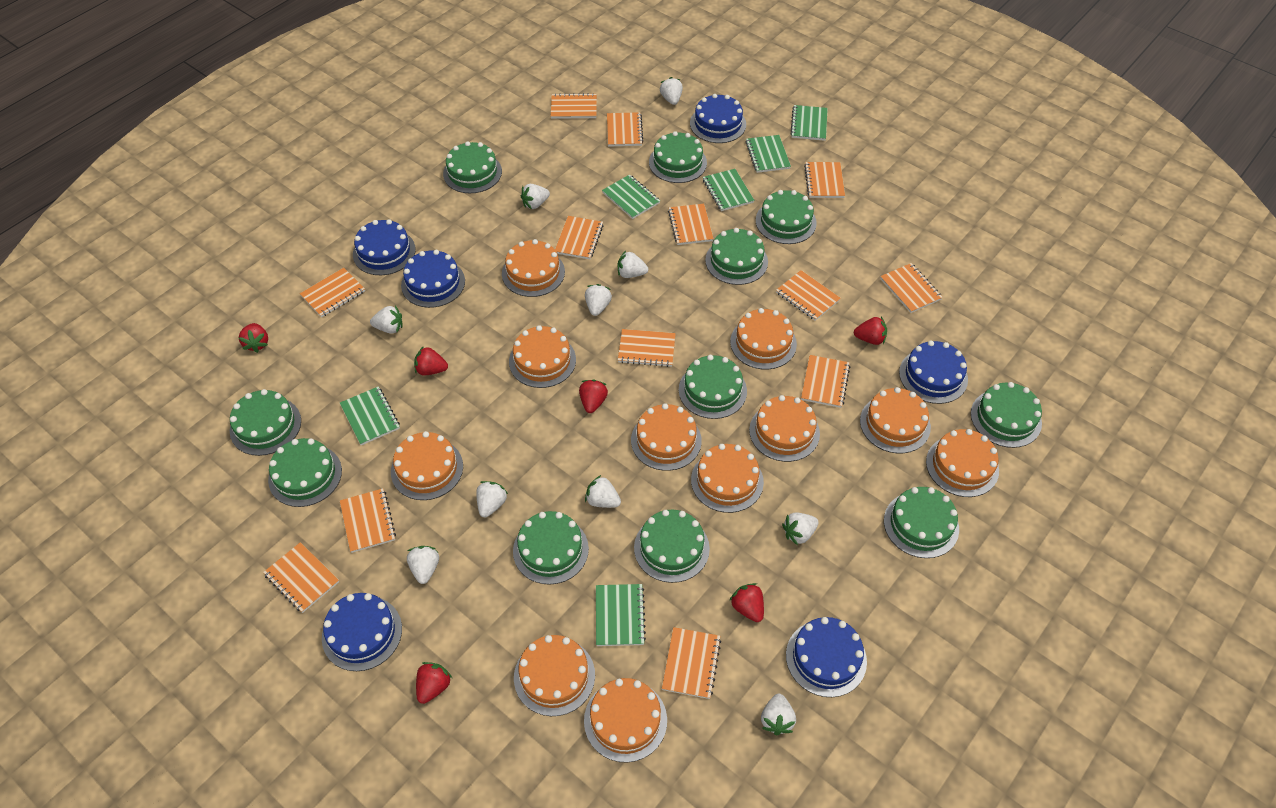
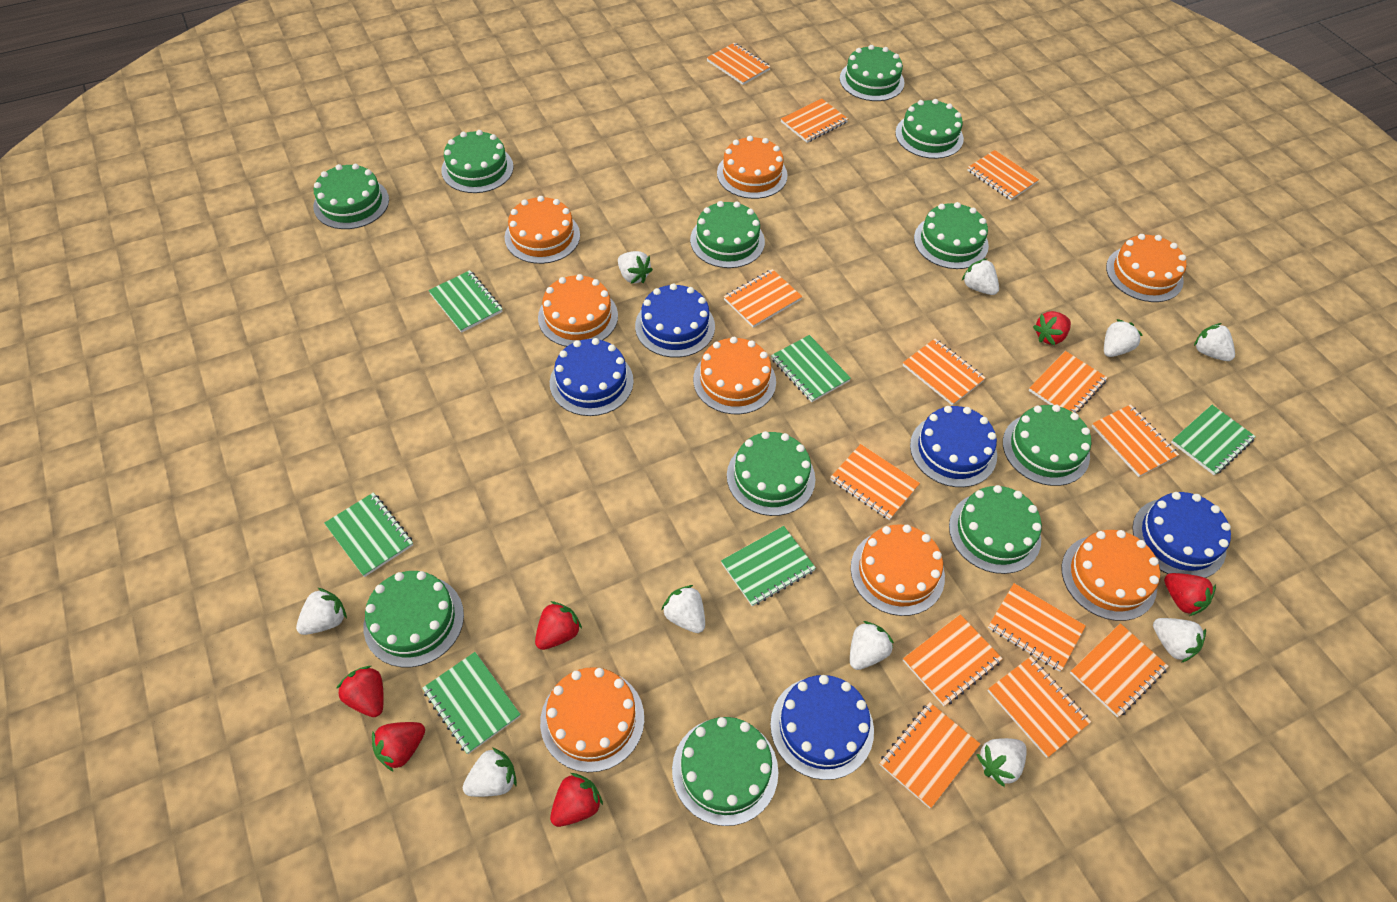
blue cake: [322,593,402,671] [353,219,416,275] [401,250,465,308] [690,94,746,143] [786,617,867,697] [899,340,968,404] = 6 -> [550,338,634,416] [635,284,715,357] [770,675,874,780] [910,406,997,487] [1132,492,1231,578] = 5
orange cake: [391,431,463,500] [502,239,565,297] [509,325,576,388] [514,635,595,716] [584,678,667,762] [631,403,702,471] [691,444,764,513] [730,308,797,369] [749,395,820,462] [860,387,931,453] [926,429,999,497] = 11 -> [505,196,580,264] [538,274,618,347] [540,667,644,772] [693,337,776,414] [717,136,788,199] [851,525,945,616] [1061,530,1160,621] [1106,234,1186,302] = 8

